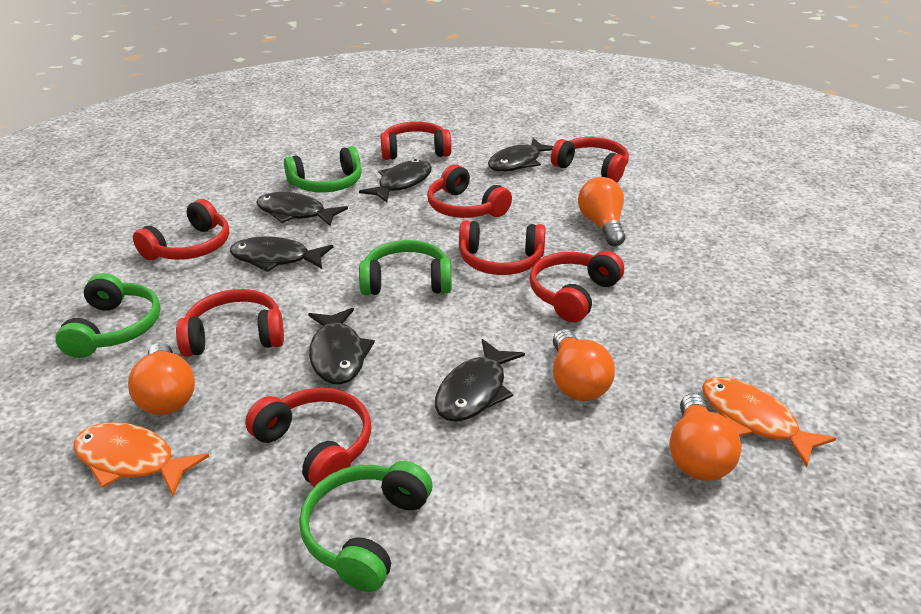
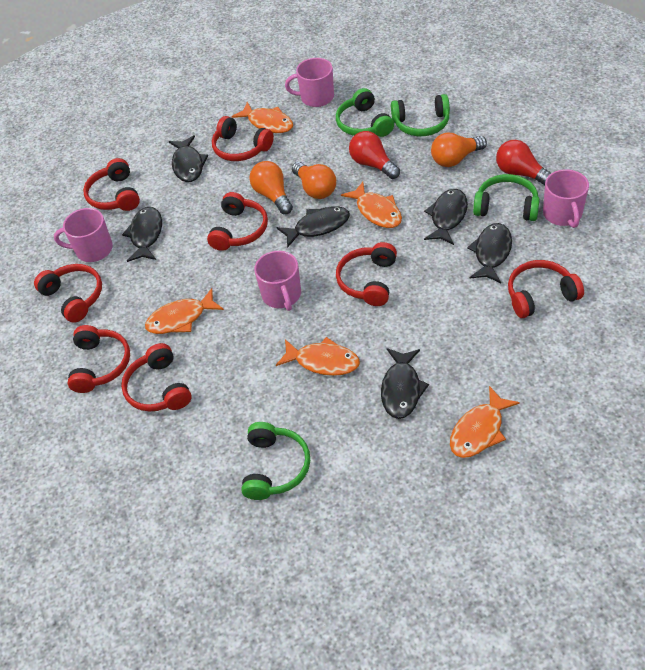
orange fish: [74,422,209,496] [702,377,836,467] = 2 -> [145,288,224,334] [232,102,293,133] [276,337,360,376] [341,182,402,228] [450,386,520,458] = 5
orange light bulb: [128,343,195,415] [553,329,615,401] [578,177,625,246] [670,394,742,481] = 4 -> [249,161,293,214] [292,162,336,199] [431,133,487,167] = 3
pink mug: none = 0 -> [54,208,113,262] [254,251,301,311] [285,58,334,107] [543,169,589,228] = 4
red light bulb: none = 0 -> [349,131,400,179] [496,140,551,186] = 2

